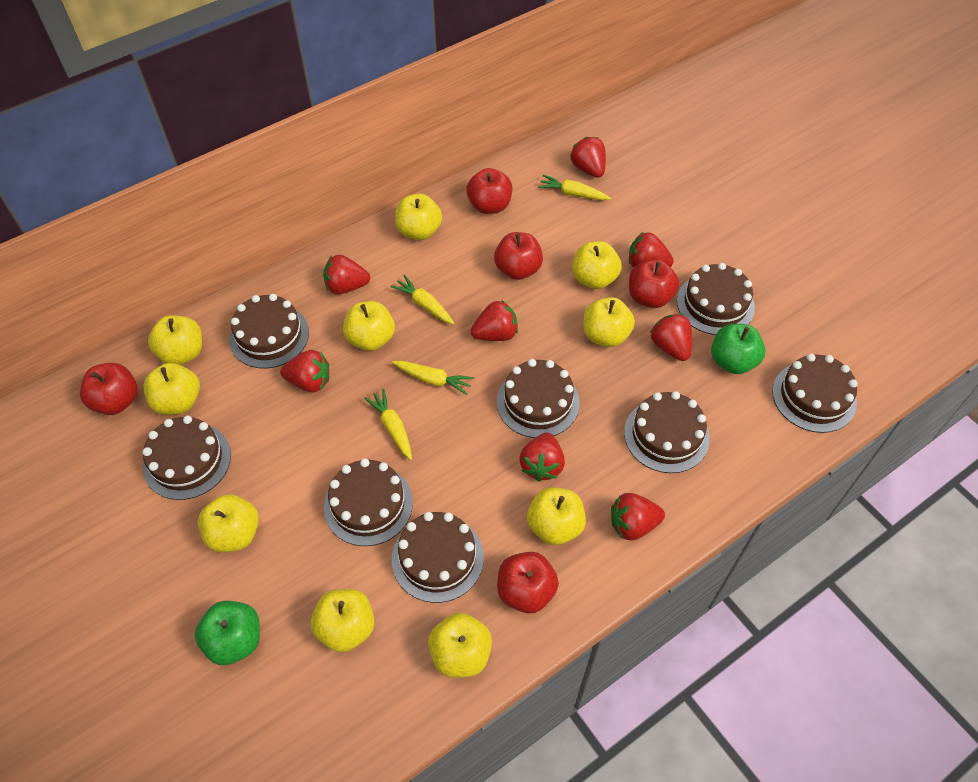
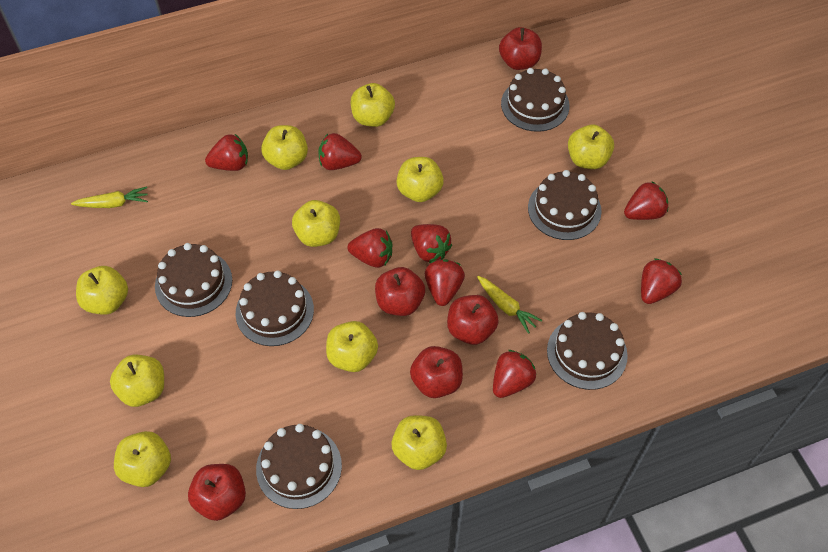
brown cake: [143,416,231,500] [229,294,309,369] [324,458,413,546] [392,512,484,603] [497,359,580,438] [624,391,710,473] [677,263,755,335] [772,354,858,433] = 8 -> [155,243,232,317] [236,270,314,346] [256,424,342,509] [501,68,570,132] [528,170,602,240] [547,312,628,390] = 6
green apple: [195,601,260,665] [711,324,765,374] = 2 -> none = 0
yellow carrot: [364,389,412,460] [390,275,454,324] [392,361,474,395] [538,175,611,200] = 4 -> [71,186,148,208] [477,276,543,334] = 2

